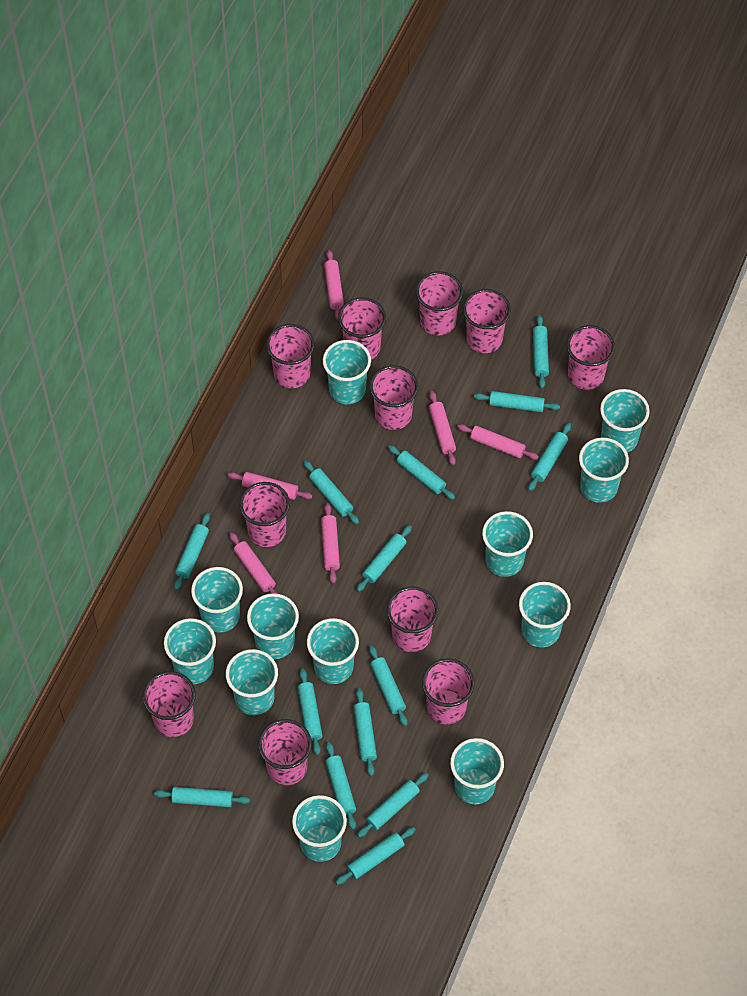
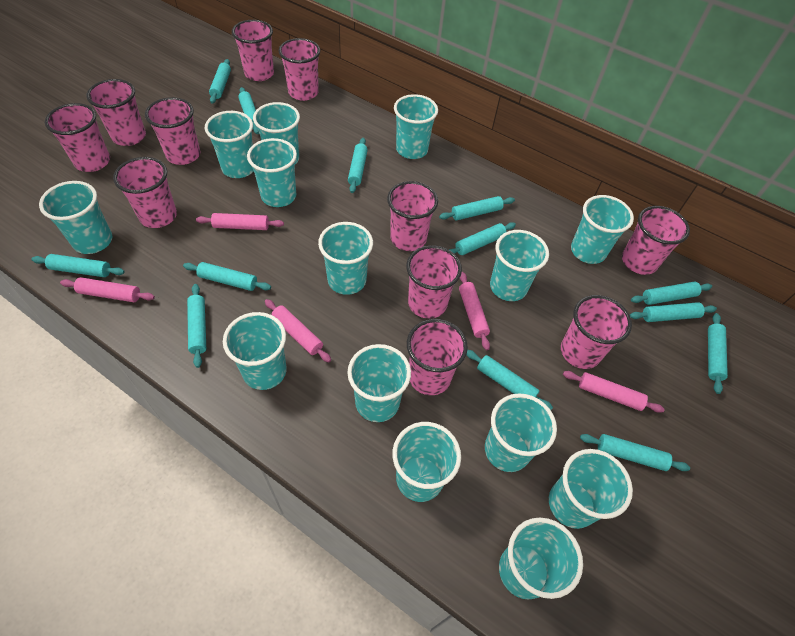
pink rolling pin: [228,472,313,500] [229,532,278,594] [321,503,340,584] [324,250,344,320] [429,391,456,465] [457,424,539,460] = 6 -> [60,277,155,302] [196,213,284,230] [265,299,331,362] [459,272,490,350] [563,371,665,413] = 5
turquoise cup: [164,618,216,684] [191,567,243,633] [226,649,278,715] [247,593,299,659] [292,795,347,862] [307,618,359,684] [323,340,371,404] [450,738,504,804] [482,511,533,577] [519,582,571,647] [579,438,629,503] [600,389,650,453] = 12 -> [39,181,112,254] [205,111,253,178] [223,312,287,390] [247,138,297,207] [253,102,300,164] [318,222,373,295] [347,344,411,422] [392,422,461,502] [394,94,438,159] [485,393,557,472] [490,230,549,301] [499,517,583,600] [549,449,633,529] [571,195,634,264] = 14
turquoise rolling pin: [154,787,250,807] [174,513,210,590] [298,669,323,755] [304,461,359,524] [326,742,356,830] [336,827,416,885] [354,688,377,776] [357,525,412,592] [357,773,429,838] [369,646,408,726] [388,445,455,500] [474,391,560,412] [528,423,571,491] [533,315,549,388] = 14 -> [31,254,125,277] [183,262,271,291] [187,284,206,368] [209,59,231,103] [238,87,259,134] [348,138,368,193] [439,196,515,221] [449,222,516,255] [467,350,553,410] [580,434,690,471] [630,302,717,322] [631,282,712,305] [708,313,728,394] = 13

